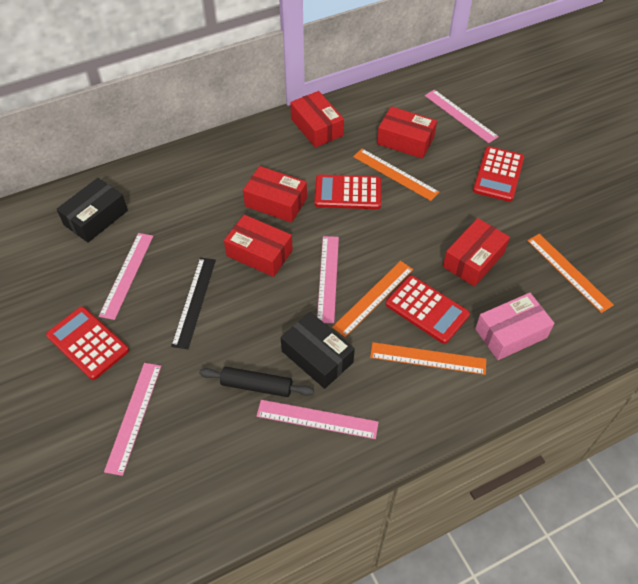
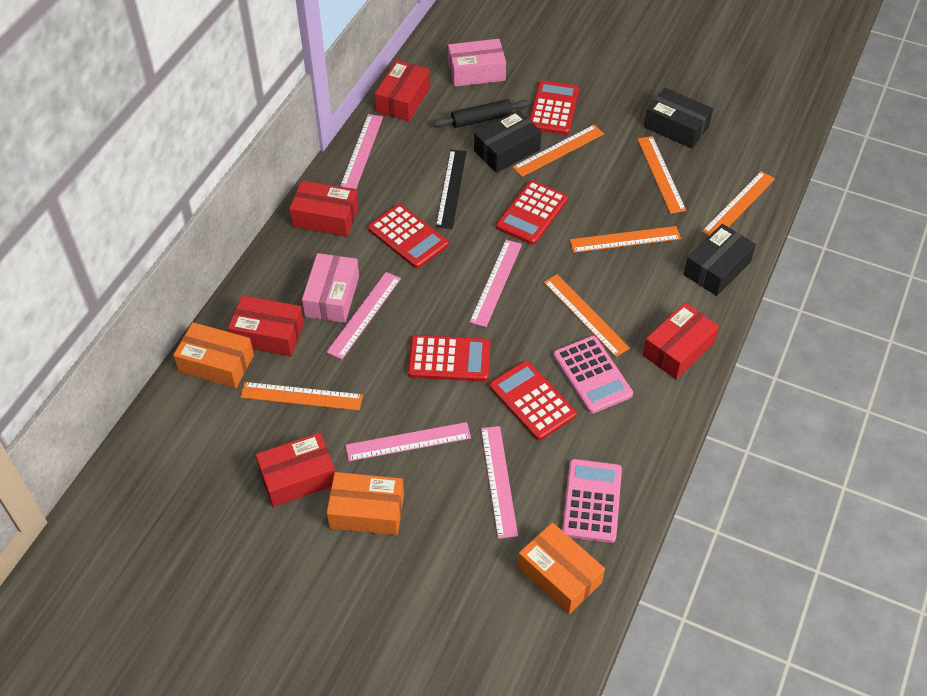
black box: [57,178,128,243] [281,312,355,389] = 2 -> [474,110,541,173] [644,88,713,148] [684,224,756,296] = 3
orange box: none = 0 -> [173,322,254,388] [327,472,404,535] [518,522,605,614] = 3
orange ruler: [332,261,413,337] [353,149,439,201] [370,342,486,375] [527,234,614,313] = 4 -> [240,382,363,411] [512,125,604,177] [544,274,630,357] [570,226,681,253] [637,136,686,214] [702,171,775,236] = 6
pink box: [475,293,555,360] = 1 -> [302,253,359,323] [448,39,506,87] = 2
pink calculator: none = 0 -> [553,336,633,414] [562,459,622,543] = 2
red calculator: [46,307,129,380] [314,175,381,209] [386,275,470,344] [473,146,524,202] = 4 -> [368,204,449,268] [408,335,491,382] [489,361,576,440] [496,180,568,245] [529,80,579,135] = 5

